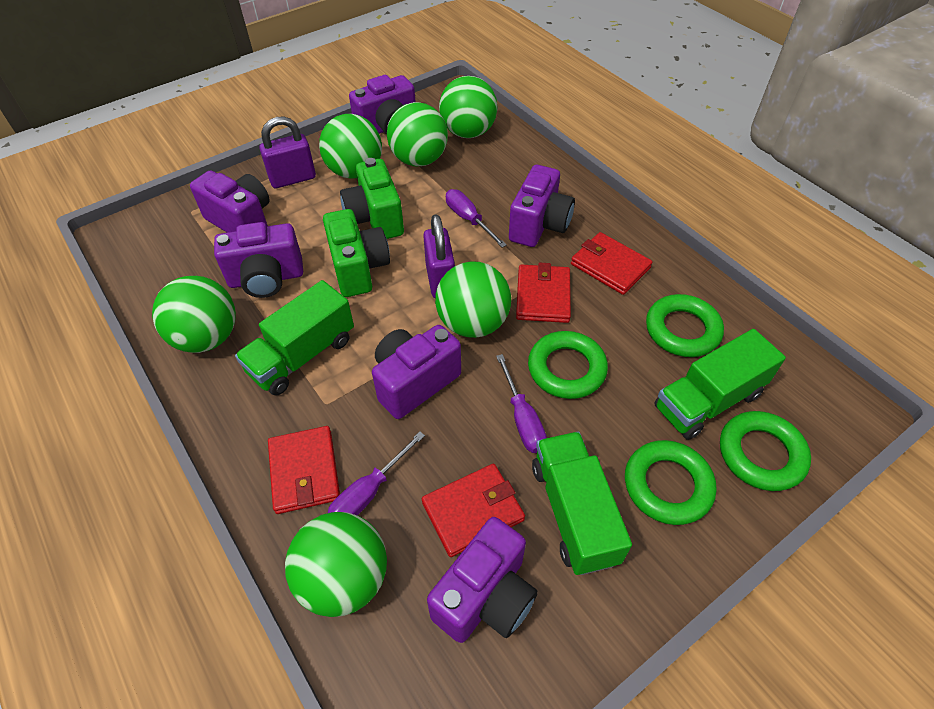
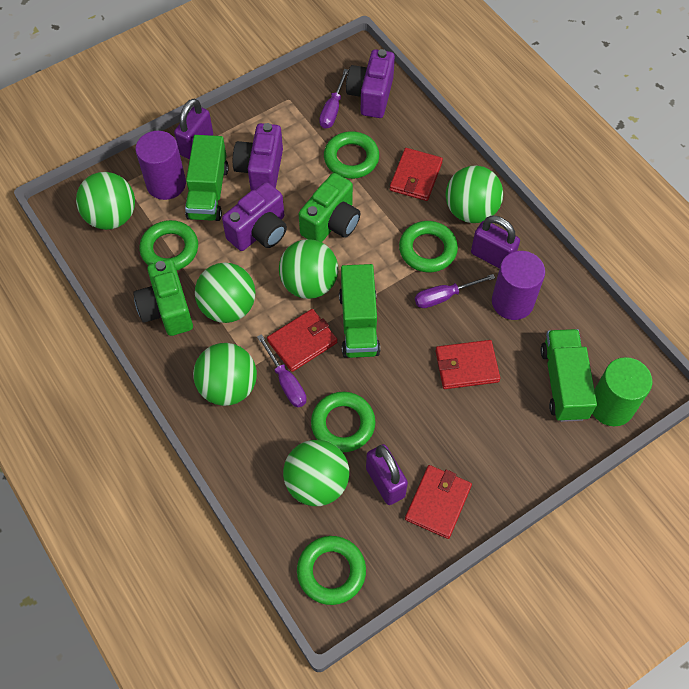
green cylinder: none = 0 -> [592,357,652,426] = 1
green ring: [528,331,608,399] [625,440,717,525] [646,294,724,357] [720,411,811,491] = 4 -> [139,220,198,270] [297,536,366,605] [311,392,375,452] [324,131,379,179] [399,221,458,272] = 5
purple camera: [190,170,270,233] [214,222,303,298] [349,75,415,135] [372,325,461,419] [427,517,538,643] [509,165,575,247] = 6 -> [222,182,287,251] [233,123,283,191] [346,49,395,118] = 3
purple cylinder: none = 0 -> [135,131,186,200] [492,251,545,320] = 2
purple padlock: [259,116,316,188] [423,214,455,298] = 2 -> [174,99,213,160] [366,444,408,505] [471,216,520,269] = 3

